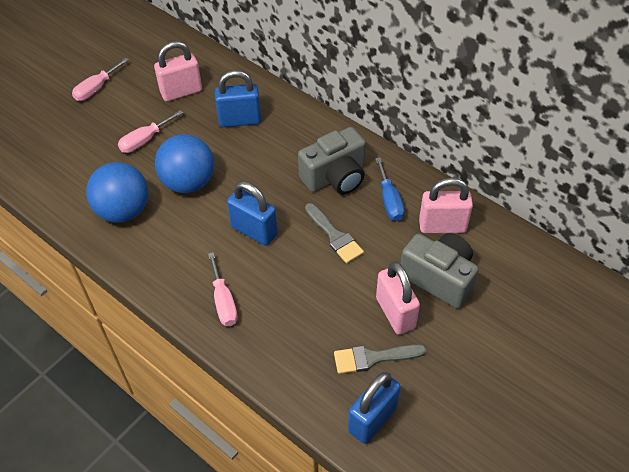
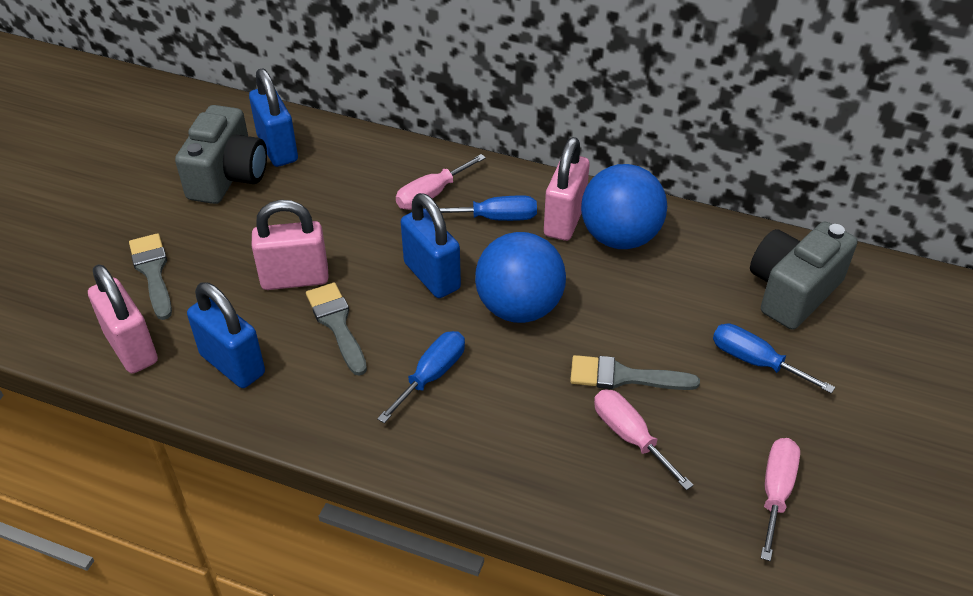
blue screwdriver: [375,157,405,221] = 1 -> [377,331,465,423] [439,195,537,221] [713,324,835,394] = 3
grey brush: [305,203,364,263] [334,344,426,374] = 2 -> [129,233,172,320] [306,282,367,376] [570,355,700,390] = 3

